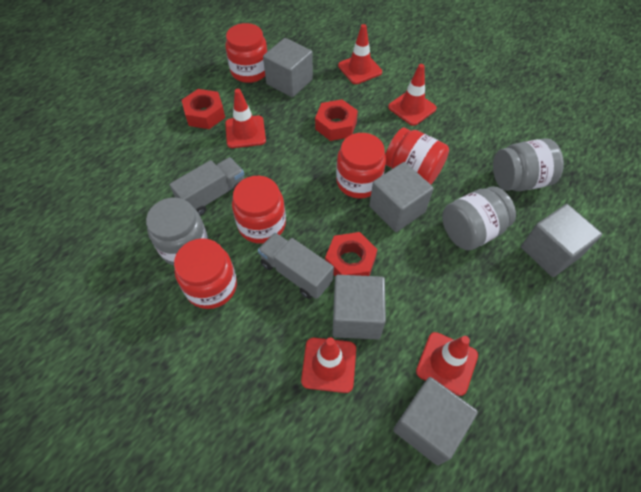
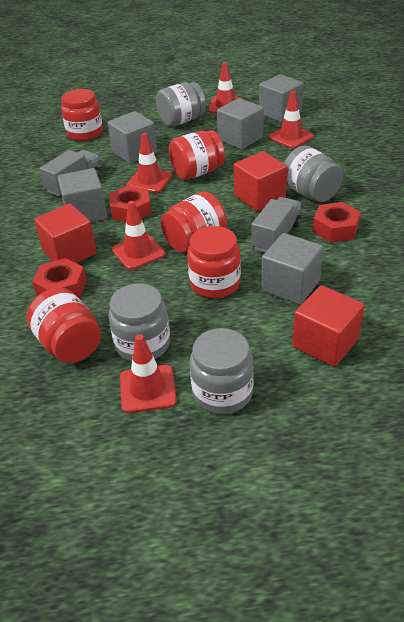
grey jar: [146,198,208,265] [442,186,516,250] [493,138,564,191] = 3 -> [108,284,170,362] [156,82,206,127] [190,328,254,414] [284,145,343,202] = 4
red cube: none = 0 -> [34,204,97,263] [234,151,287,211] [293,285,365,367] = 3

